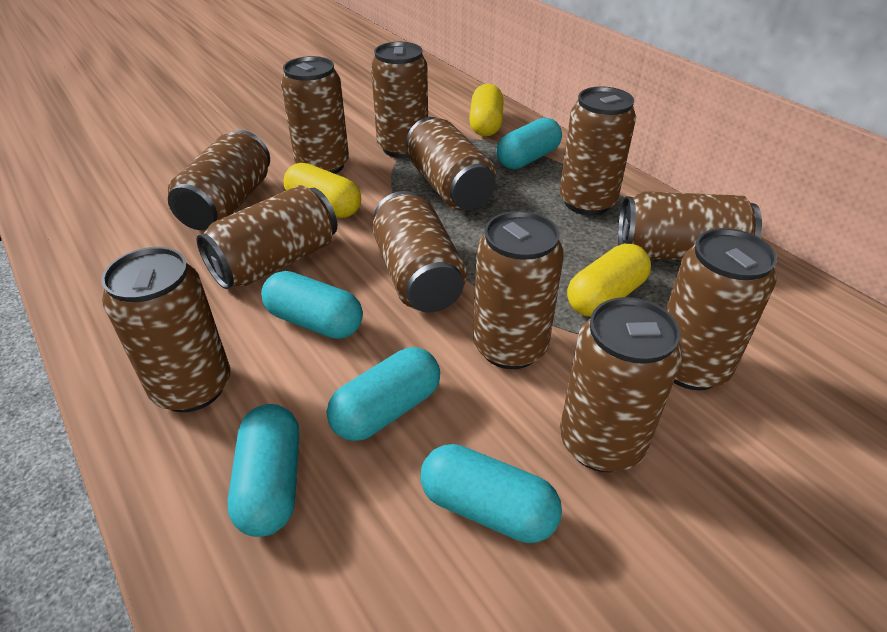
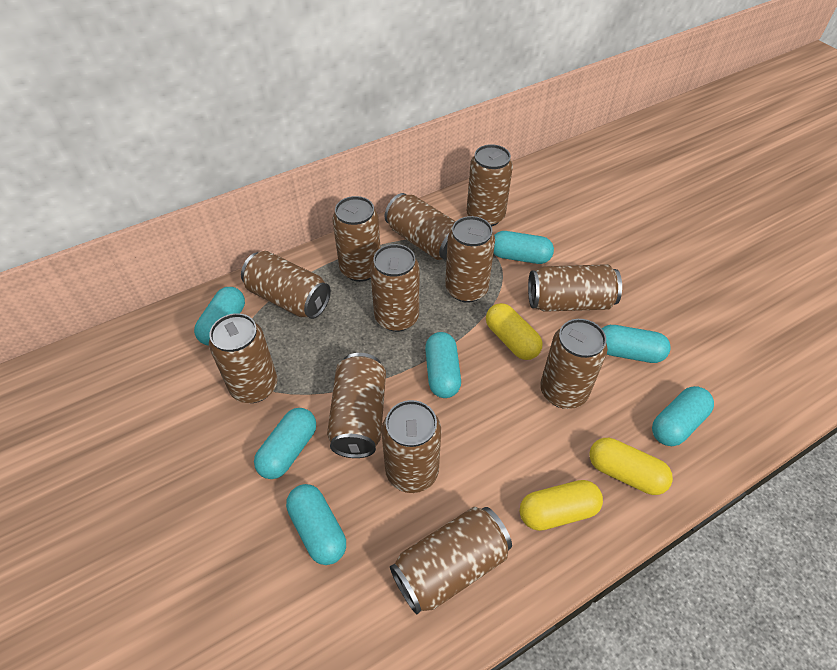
turquoise capsule: [228,404,299,537] [261,271,363,339] [327,347,440,441] [421,444,562,543] [497,117,562,169] = 5 -> [194,287,245,346] [254,408,316,479] [286,484,346,565] [425,332,461,398] [494,231,554,264] [602,325,671,363] [652,386,714,446] = 7

